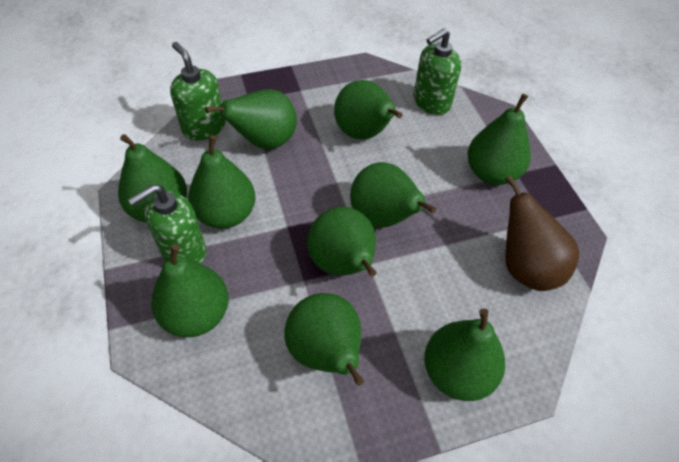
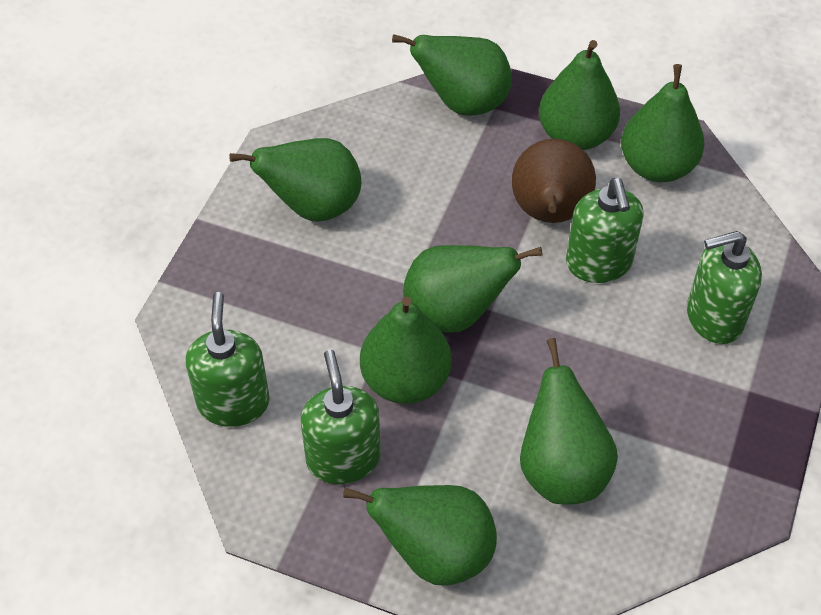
green pear: [118,134,187,223] [151,244,229,337] [188,135,256,229] [205,89,297,150] [284,293,364,386] [307,207,377,277] [334,80,402,139] [350,162,436,228] [424,308,505,401] [467,94,531,185] = 10 -> [229,138,361,222] [343,485,497,585] [360,297,452,404] [392,34,512,116] [403,245,542,333] [520,338,618,505] [539,40,620,150] [621,64,705,182] = 8
green soap dispenser: [128,184,206,264] [170,42,225,141] [414,28,461,115] = 3 -> [185,292,270,427] [301,350,381,484] [566,178,644,283] [687,231,762,344] = 4

